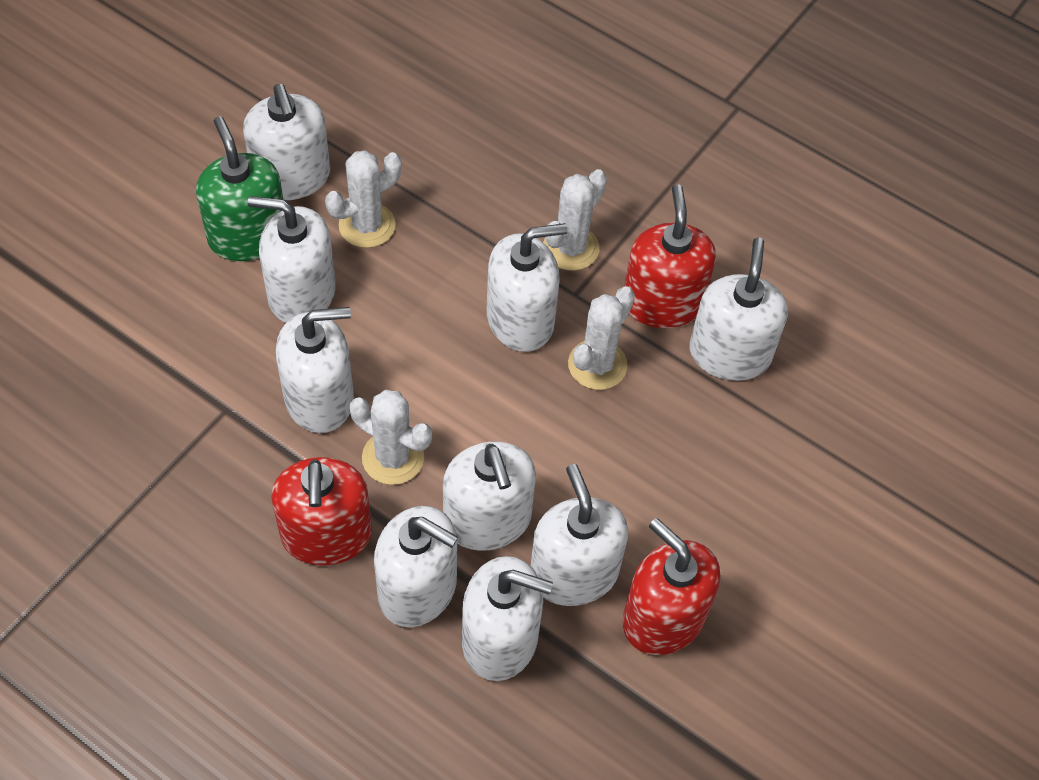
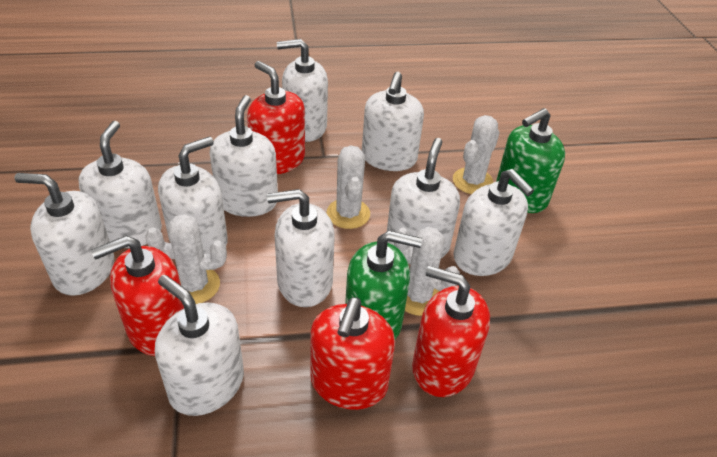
green soap dispenser: [196,116,283,261] = 1 -> [345,231,422,339] [496,108,565,213] = 2
red soap dispenser: [271,457,372,566] [622,518,720,655] [624,184,716,328] = 3 -> [91,236,184,356] [247,61,305,174] [310,297,395,410] [412,266,490,397] = 4
white soap dispenser: [243,84,330,200] [248,196,336,323] [276,307,354,433] [374,506,458,627] [443,441,536,551] [462,556,553,681] [487,223,568,352] [531,464,628,606] [689,237,788,381] = 9 -> [14,173,114,296] [78,121,162,248] [155,275,244,416] [158,136,228,254] [210,95,278,217] [267,189,335,307] [277,39,328,142] [362,72,424,171] [387,138,460,258] [454,169,534,276] = 10

